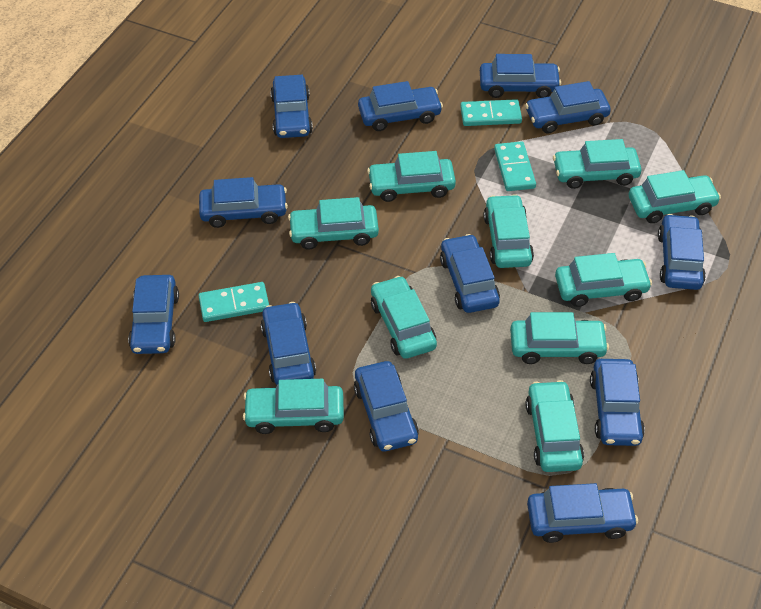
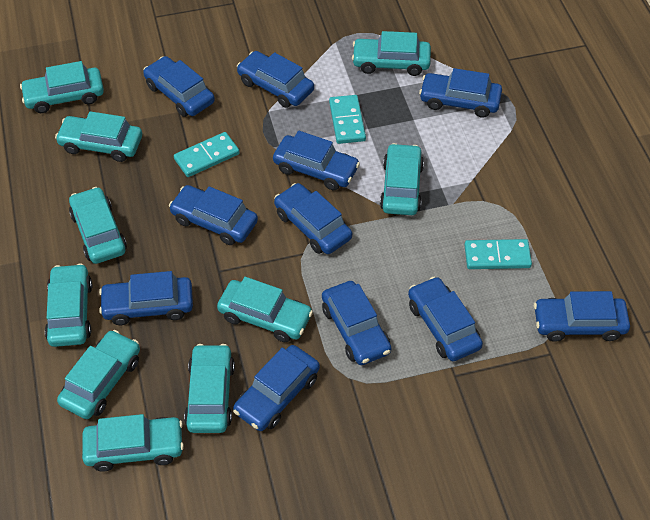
blue car: [128,275,179,354] [199,177,288,228] [261,302,316,385] [270,75,313,138] [354,361,419,451] [358,81,443,131] [440,234,500,313] [480,54,561,98] [525,81,611,133] [527,483,638,543] [590,359,645,446] [658,214,706,290] = 12 -> [99,271,193,325] [143,56,215,117] [169,185,258,245] [233,345,320,431] [237,51,314,108] [273,131,360,191] [274,183,352,254] [322,281,391,365] [408,277,483,361] [419,68,502,118] [534,291,630,342] = 11

